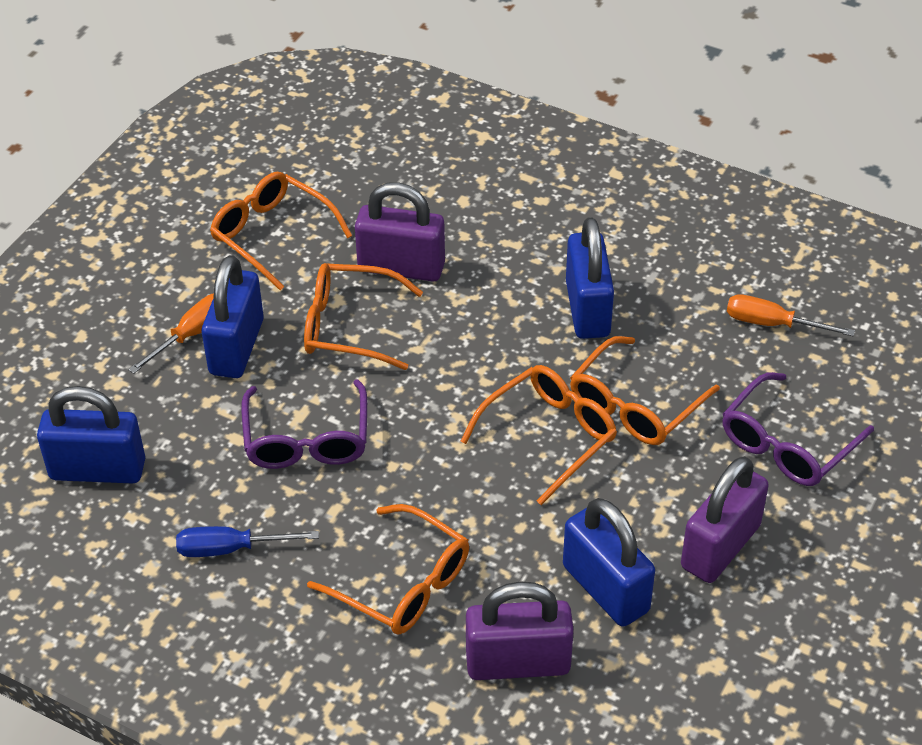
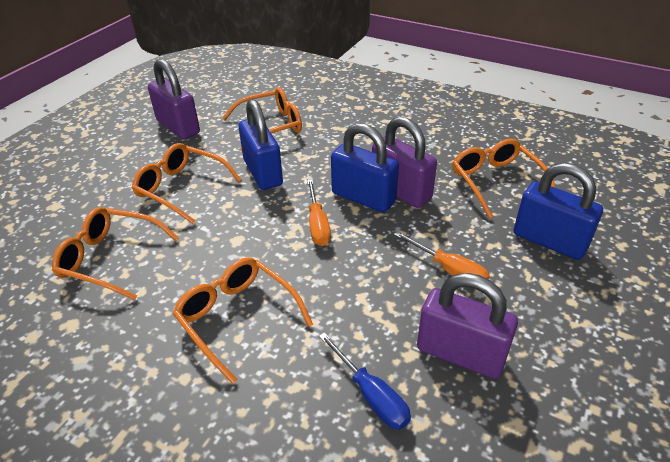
blue padlock: [37,386,145,484] [202,255,264,378] [563,498,655,627] [566,217,614,339] = 4 -> [239,99,283,190] [331,123,399,212] [514,163,603,260] = 3
purple glasses: [241,379,367,469] [722,372,874,486] = 2 -> none = 0

